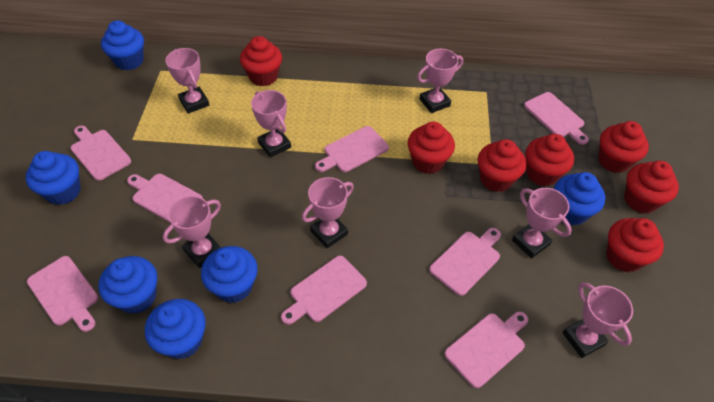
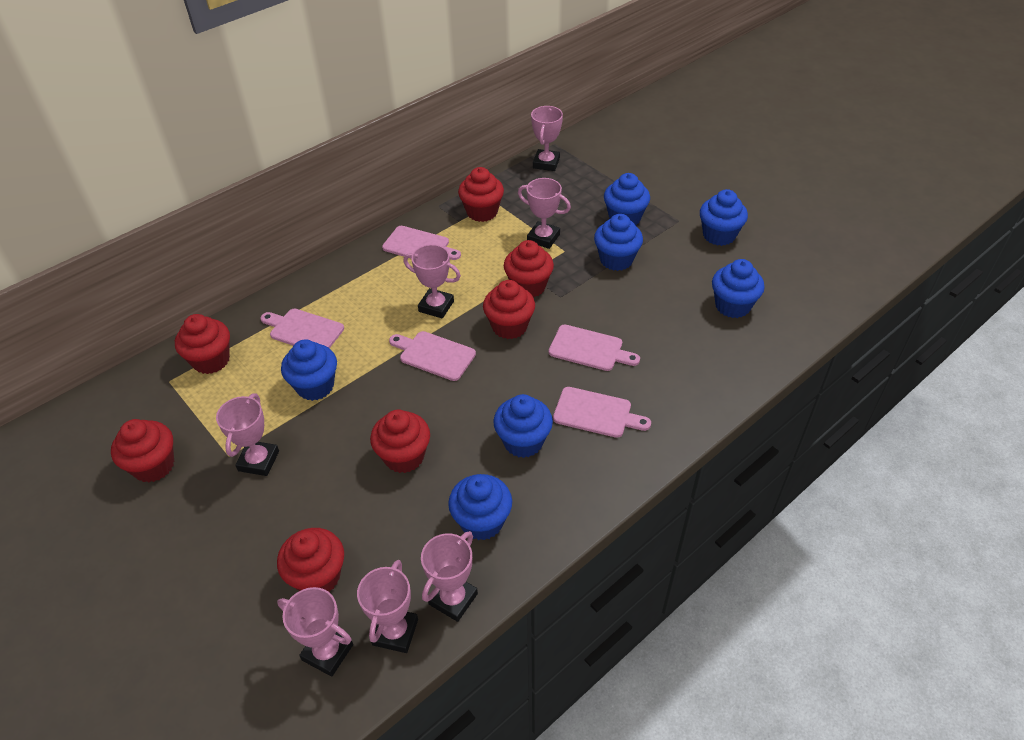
blue cupcake: [26,151,81,205] [98,256,157,314] [101,20,144,71] [145,299,206,359] [201,246,258,303] [554,172,605,225] = 6 -> [281,340,337,401] [448,474,512,540] [494,394,553,458] [594,214,643,271] [604,173,650,226] [700,189,748,246] [712,259,765,318] = 7
pink cutting board: [27,256,98,332] [71,126,131,181] [127,174,203,223] [281,256,367,325] [315,126,389,172] [429,228,501,296] [444,312,528,388] [524,92,589,145] = 8 -> [261,309,344,348] [382,226,461,260] [389,331,476,381] [549,324,640,371] [553,387,651,438] = 5

